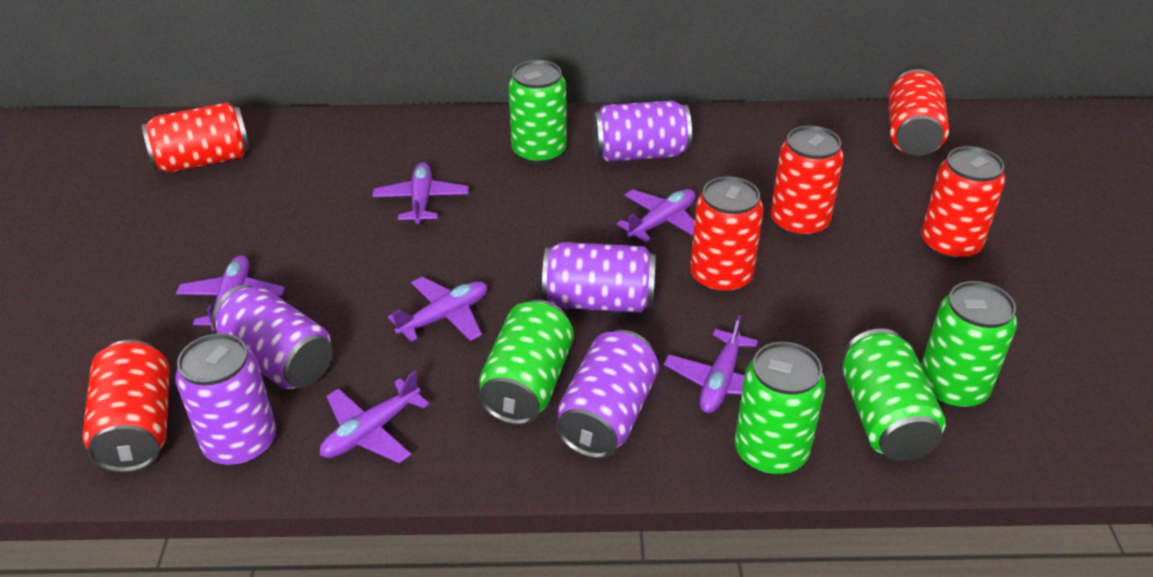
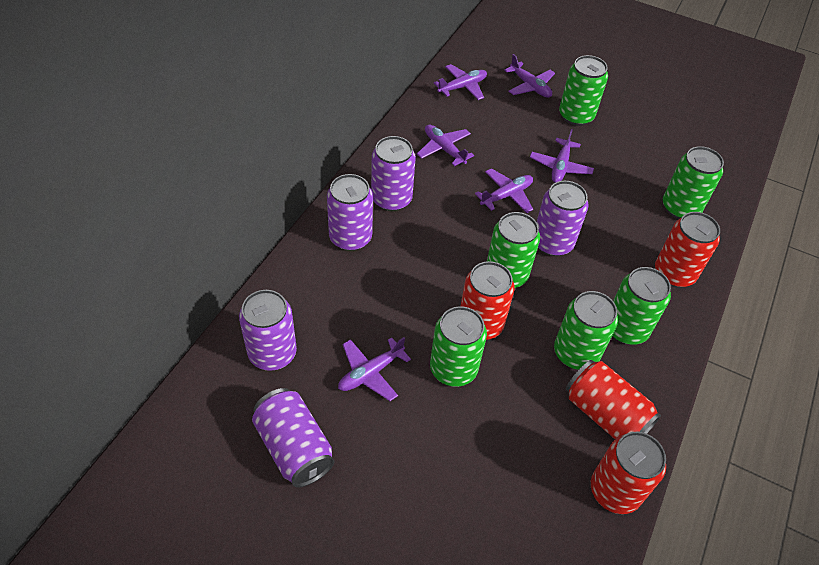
green can: [479,300,574,425] [508,60,567,165] [734,342,826,475] [842,328,946,461] [921,281,1017,409] = 5 -> [430,306,487,387] [487,212,540,288] [554,291,618,370] [559,55,608,126] [612,267,671,345] [663,146,724,219] = 6
red can: [82,340,169,473] [142,102,250,173] [690,176,763,294] [770,126,844,238] [888,69,949,156] [921,146,1006,260] = 6 -> [461,261,515,340] [566,360,661,439] [591,432,666,514] [655,212,720,287] = 4

